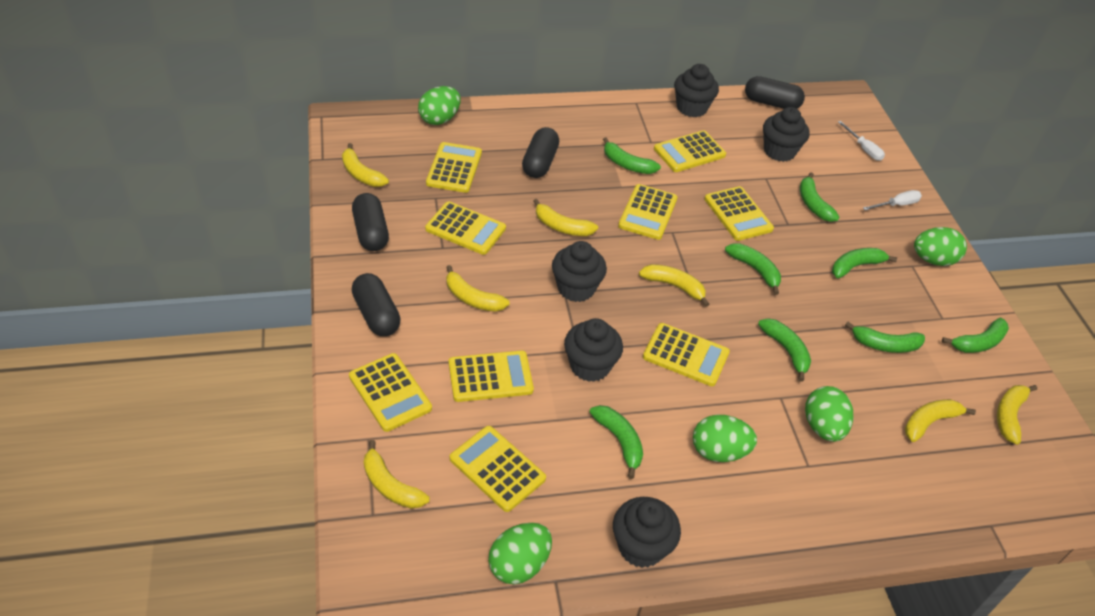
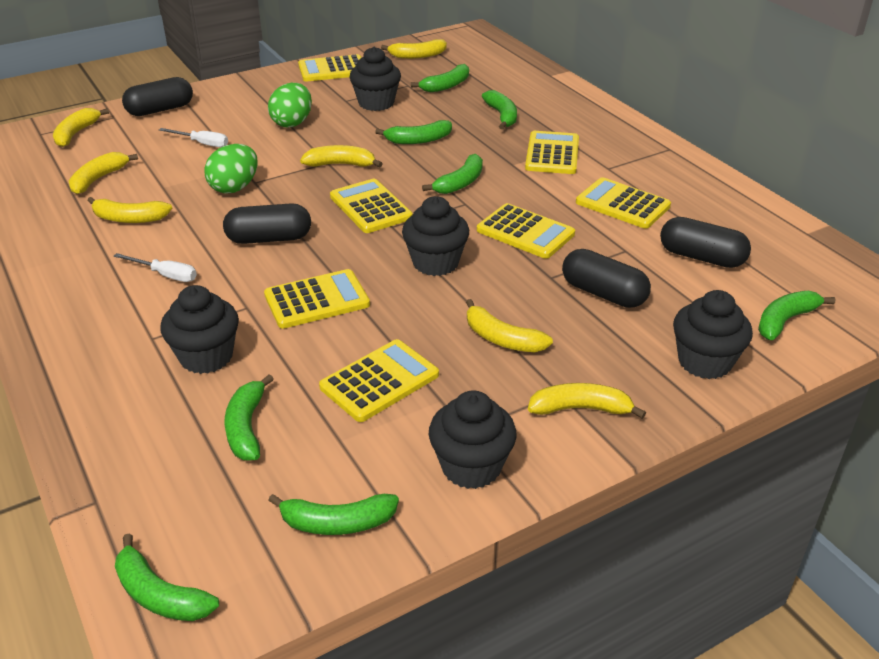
green egg: [418,86,461,125] [488,523,552,585] [693,415,757,462] [805,386,853,442] [914,227,967,266] = 5 -> [204,144,258,194] [268,83,312,127] = 2
yellow calculator: [349,353,432,432] [425,201,506,255] [426,142,482,193] [449,350,534,402] [450,426,546,512] [618,184,678,240] [643,323,730,386] [654,130,726,172] [704,186,774,241] = 9 -> [264,269,370,329] [298,54,362,82] [319,339,439,422] [330,179,413,233] [477,203,575,259] [525,131,579,174] [576,177,671,229] = 7

